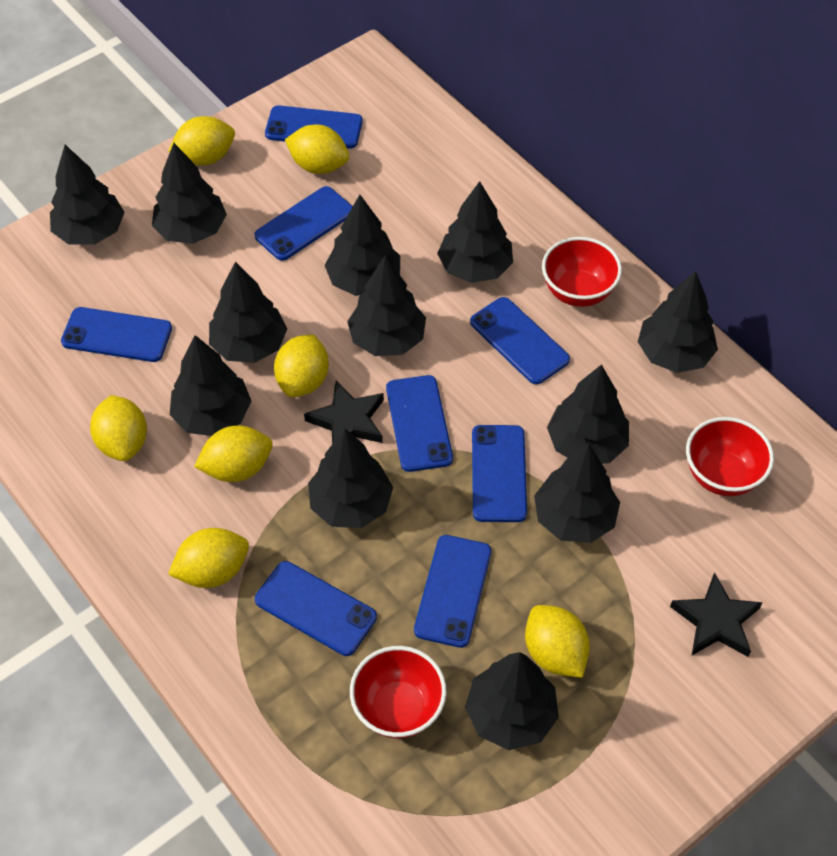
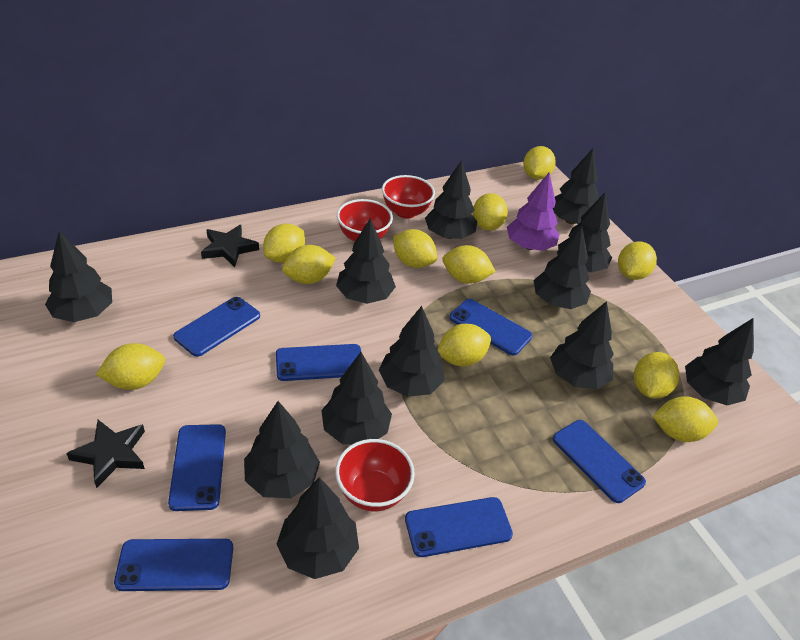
blue phone: [61,307,172,362] [254,186,353,261] [255,561,377,656] [265,105,363,149] [386,375,453,472] [414,535,491,648] [470,297,570,384] [472,425,527,522] = 8 -> [114,539,233,591] [168,424,226,511] [173,297,260,357] [276,344,361,381] [405,497,513,557] [450,299,533,356] [553,420,646,503] = 7
purple tree: none = 0 -> [507,173,559,251] = 1
yellow lemon: [90,395,147,461] [168,116,235,166] [168,528,249,588] [194,425,273,482] [274,334,329,397] [285,124,349,174] [525,605,590,678] = 7 -> [96,343,165,390] [263,224,305,263] [282,245,336,284] [393,229,437,268] [437,324,491,366] [442,245,496,284] [473,193,508,230] [523,146,556,180] [618,241,657,280] [634,352,680,399] [653,396,718,442] = 11

